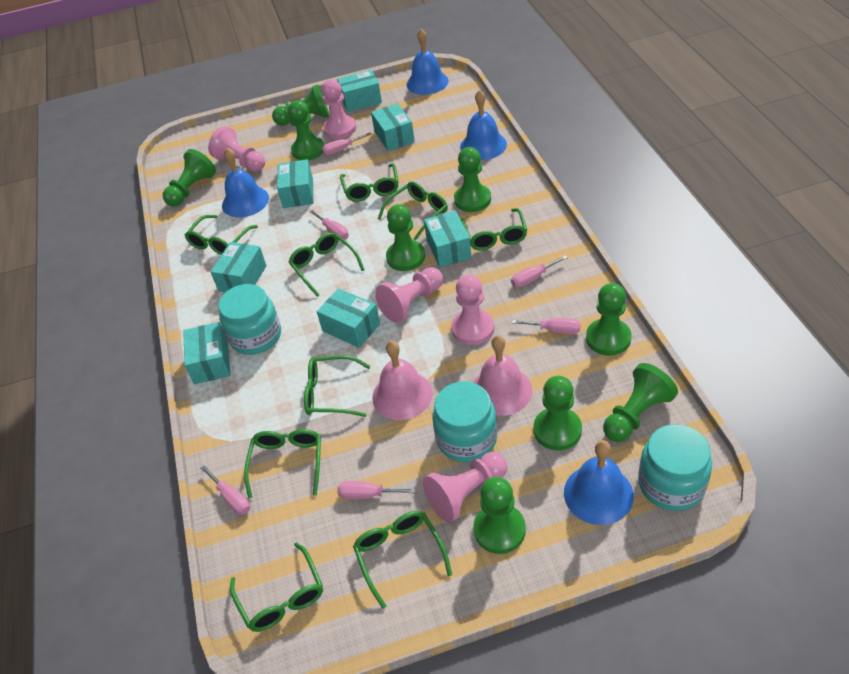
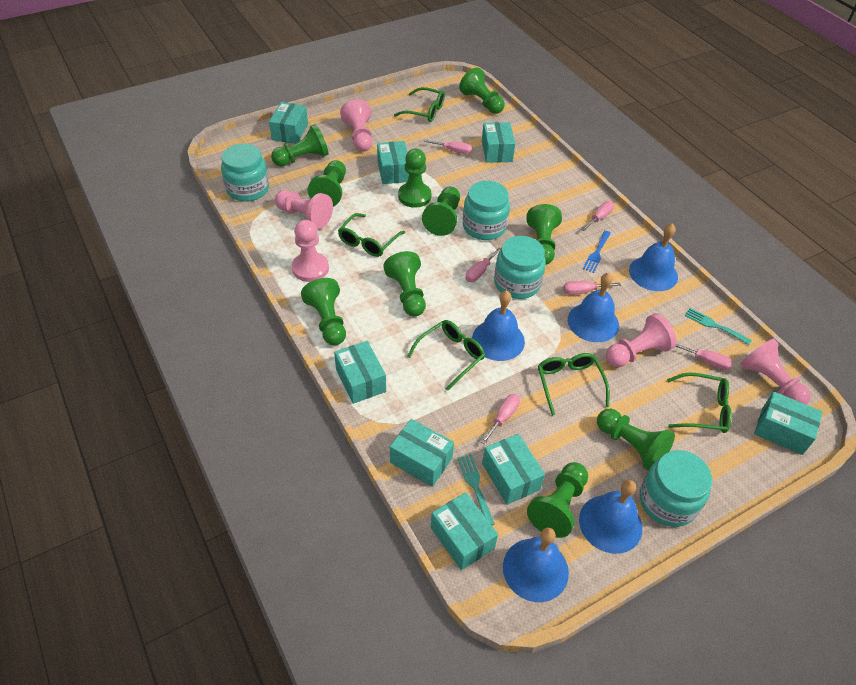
blue bell: [222,148,269,217] [406,29,449,95] [460,90,507,160] [564,440,634,525] = 4 -> [472,290,525,361] [503,527,569,602] [568,273,619,342] [579,480,642,554] [629,223,678,291] = 5
blue fork: none = 0 -> [583,231,611,273] = 1
green glasses: [184,215,258,255] [230,542,323,632] [244,429,321,499] [289,233,365,297] [304,355,370,417] [340,163,399,202] [353,511,452,609] [378,181,448,241] [461,208,527,251] = 9 -> [338,213,405,257] [394,87,445,122] [407,320,485,391] [538,353,610,416] [667,372,732,433] = 5
green pawn: [163,149,216,206] [272,84,329,126] [288,100,324,160] [386,204,425,271] [454,147,491,212] [473,477,526,554] [534,376,582,451] [586,283,631,356] [603,363,678,442] = 9 -> [271,124,329,167] [301,278,346,345] [308,160,346,207] [383,251,426,317] [398,149,431,208] [422,187,460,236] [459,67,505,114] [526,204,562,265] [527,462,588,538] [597,408,675,471] = 10
pink bell: [372,341,433,420] [473,335,532,416] = 2 -> none = 0
turquoise box: [183,322,230,384] [211,242,266,292] [277,159,314,208] [317,288,380,348] [337,70,382,112] [371,103,415,151] [424,211,472,267] = 7 -> [269,102,308,144] [334,341,386,404] [377,141,409,184] [390,419,454,487] [431,492,498,570] [482,122,515,163] [482,434,545,505] [754,392,823,455] = 8
turquoise fork: none = 0 -> [458,454,495,525] [685,308,752,345] = 2
turquoise jar: [218,284,281,355] [432,381,497,462] [638,424,712,511] = 3 -> [221,143,269,202] [463,181,510,240] [494,236,546,299] [640,450,712,527] = 4

